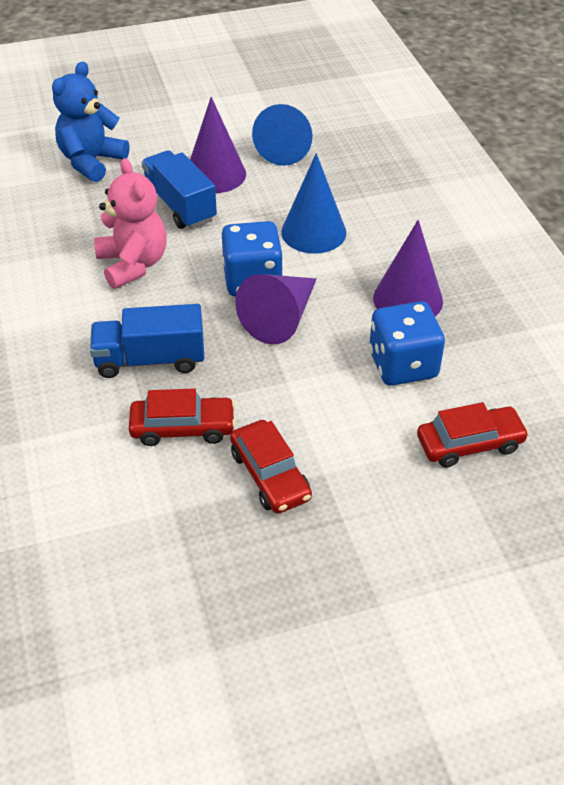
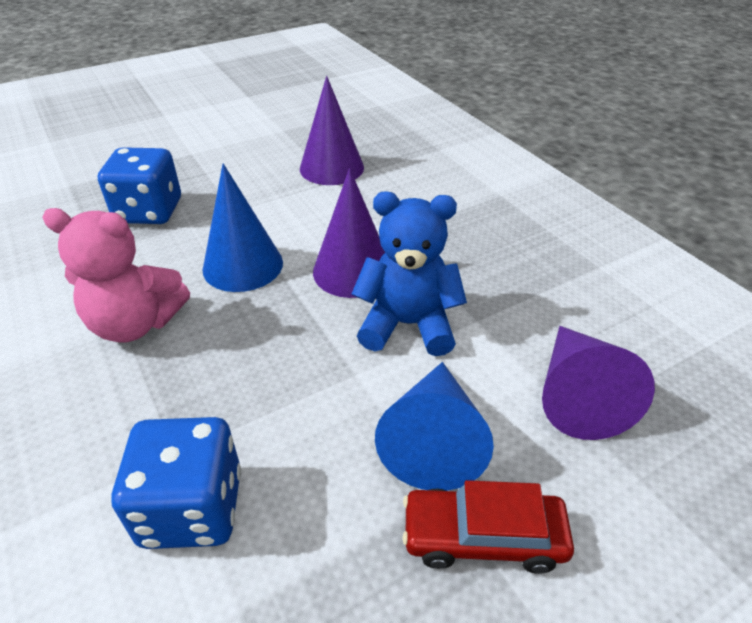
blue truck: [90,304,204,378] [142,150,217,229] = 2 -> none = 0
red car: [129,388,236,446] [230,420,312,514] [417,402,529,468] = 3 -> [402,480,574,574] = 1

